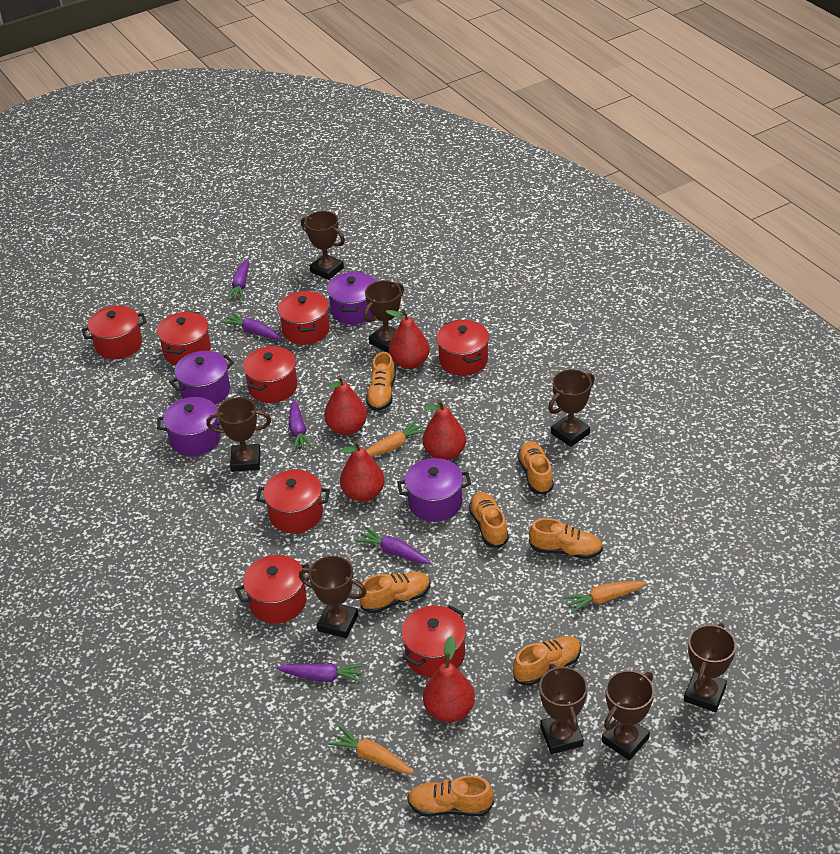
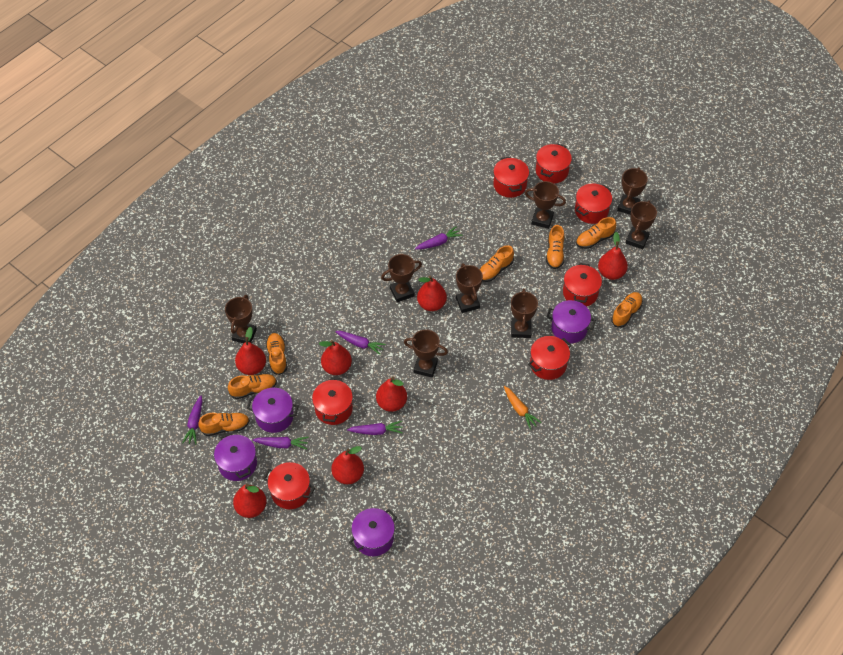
orange carrot: [328,726,413,774] [366,420,425,457] [563,581,646,613] = 3 -> [504,386,542,430] = 1
red pear: [324,376,367,435] [340,441,385,502] [386,309,429,369] [423,400,466,460] [423,636,475,722] = 5 -> [233,484,267,518] [235,327,266,375] [319,340,352,375] [331,446,364,484] [376,377,407,412] [417,275,447,311] [598,232,628,280] = 7
red pot: [82,305,147,359] [157,311,211,365] [235,555,310,624] [243,346,297,403] [256,470,330,533] [278,291,330,345] [401,605,466,678] [437,320,489,376] = 8 -> [263,462,315,509] [312,377,353,425] [493,157,529,198] [528,336,572,380] [536,143,572,184] [563,263,602,307] [575,183,612,224] = 7

